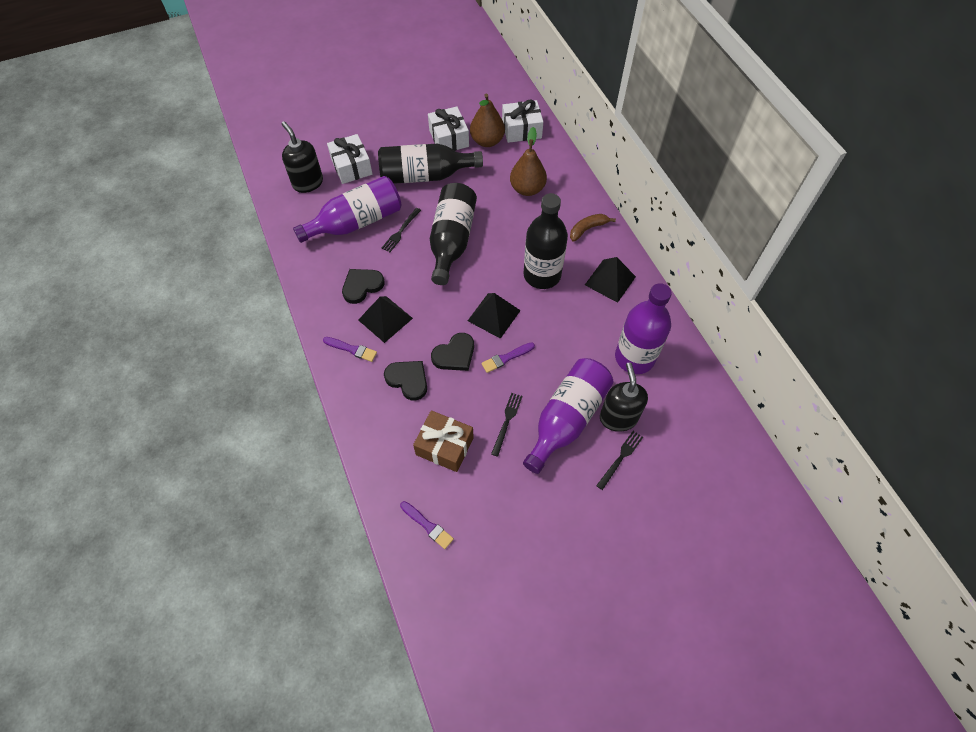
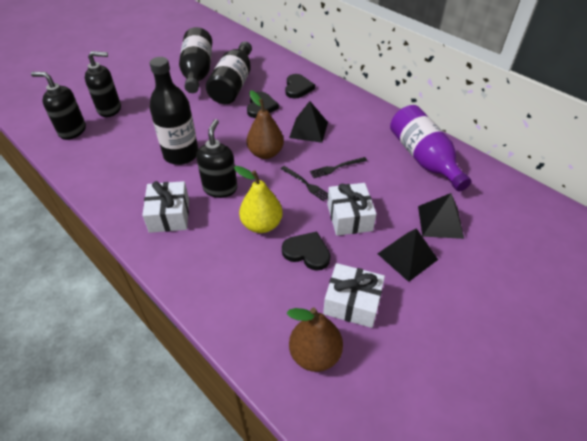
black fork: [382,208,421,252] [491,393,523,457] [596,431,643,490] = 3 -> [281,166,328,201] [310,157,367,178] = 2
black soap dispenser: [282,121,323,193] [600,362,648,432] = 2 -> [31,72,86,140] [85,51,121,117] [196,119,237,198] = 3
brown banana: [570,214,616,242] = 1 -> none = 0
brown gift: [413,410,474,472] = 1 -> none = 0
purple bottle: [293,176,401,243] [523,358,613,474] [615,283,672,374] = 3 -> [390,105,471,191] = 1
purple brush: [323,337,377,362] [400,501,454,549] [481,342,535,373] = 3 -> none = 0
yellow pear: none = 0 -> [234,166,282,233] = 1

